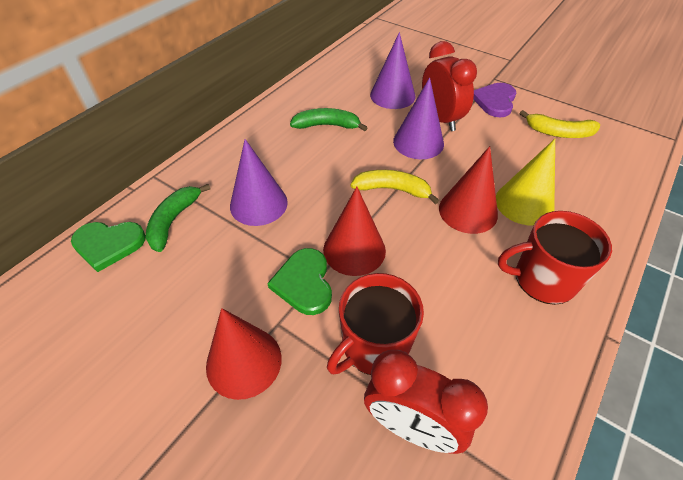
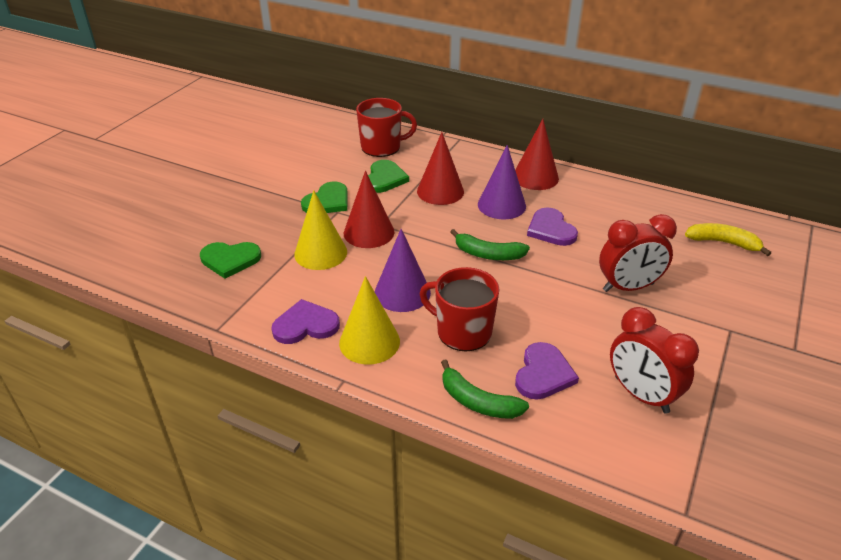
green heart: [71,222,146,272] [267,248,332,315] = 2 -> [200,242,261,279] [301,181,348,213] [368,160,409,193] = 3
purple cone: [230,139,288,226] [370,32,416,109] [393,77,444,159] = 3 -> [375,229,431,312] [478,145,526,219] = 2
purple heart: [473,83,516,117] = 1 -> [271,299,340,344] [515,342,579,400] [527,207,578,246] = 3
yellow banana: [350,170,439,204] [519,110,600,138] = 2 -> [685,223,771,256] = 1
yellow cone: [496,139,555,226] = 1 -> [294,190,347,270] [339,276,400,365] = 2

